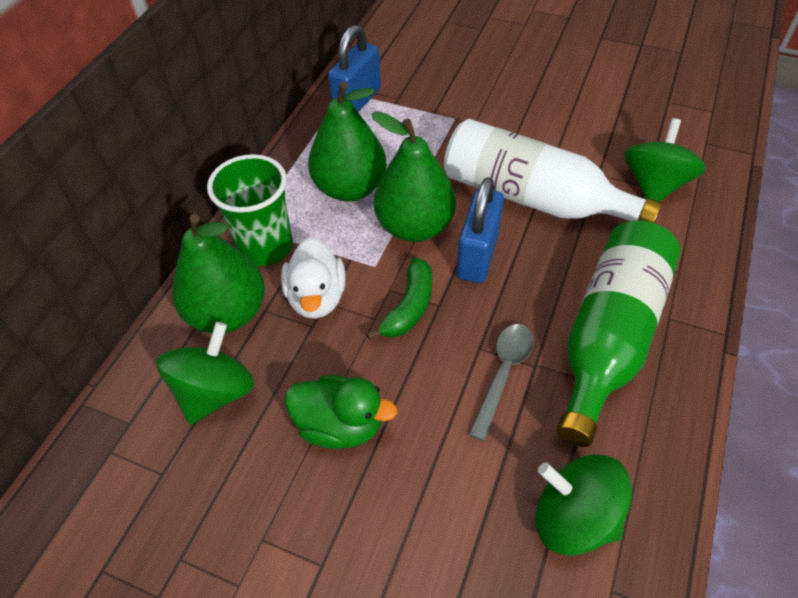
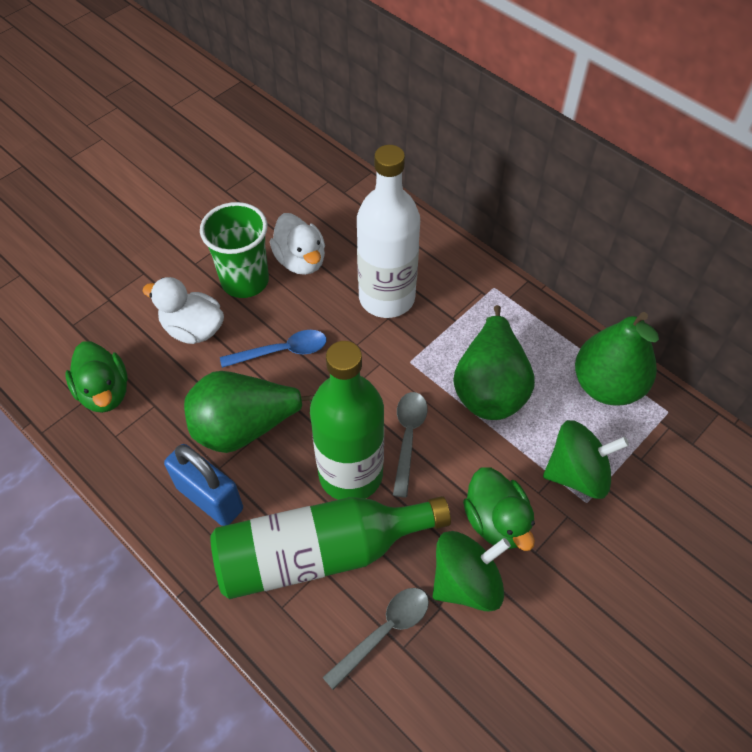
blue padlock: [328,25,381,112] [457,177,504,283] = 2 -> [164,444,243,526] = 1
blue spoon: none = 0 -> [220,330,327,368] = 1
green banana: [367,257,432,340] = 1 -> none = 0
green bottle: [557,221,681,447] = 1 -> [210,496,451,599] [310,341,384,500] = 2
green duck: [285,375,397,449] = 1 -> [66,341,128,413] [463,467,535,551] = 2
green spinning top: [156,322,254,425] [535,454,632,556] [624,118,706,201] = 3 -> [433,531,511,612] [543,420,629,499] = 2
grey spoon: [469,324,534,441] = 1 -> [322,588,429,690] [393,392,427,498] = 2
white duck: [281,237,346,319] = 1 -> [143,277,224,344] [270,213,325,275] = 2

